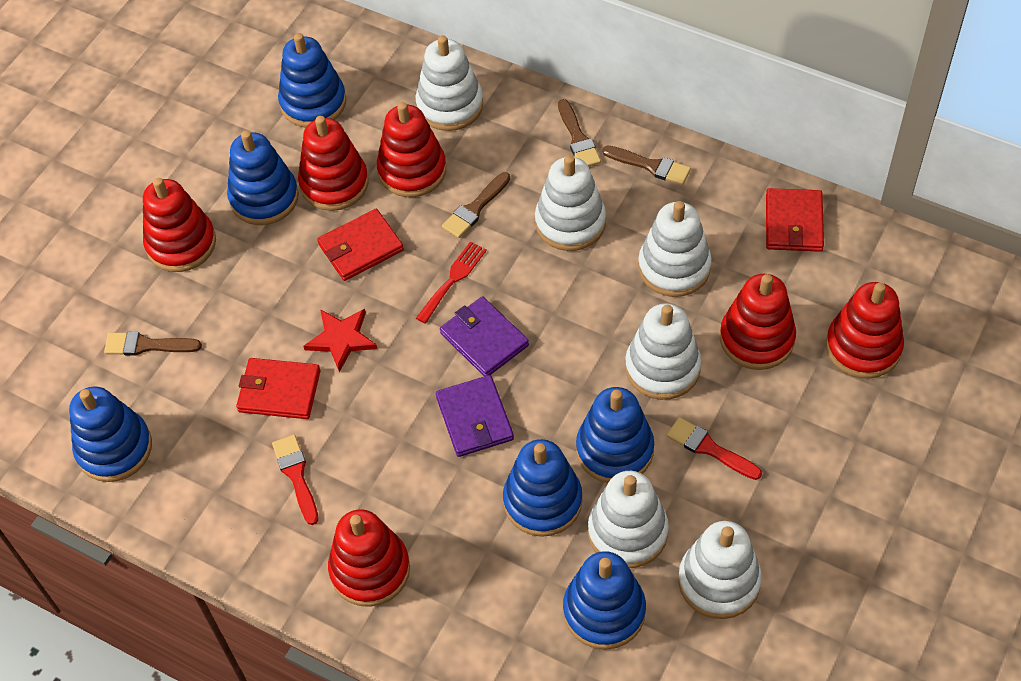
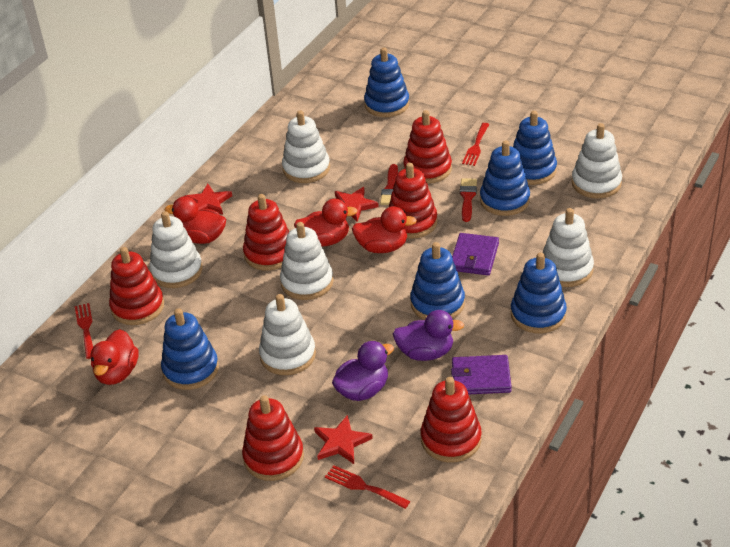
brown brush: [104,332,202,356] [442,172,510,238] [558,99,601,166] [602,145,691,185] = 4 -> none = 0
purple duck: none = 0 -> [332,341,394,401] [393,310,464,361] = 2
red duck: none = 0 -> [90,329,138,385] [165,196,226,244] [294,199,358,246] [352,206,417,253] = 4
red fork: [416,242,487,324] = 1 -> [75,303,93,359] [325,465,410,509] [462,123,489,166] = 3
red star: [303,309,377,372] = 1 -> [185,184,232,215] [314,415,373,464] [335,187,379,221] = 3
red wallet: [236,358,321,419] [317,209,404,281] [766,188,824,252] = 3 -> none = 0

